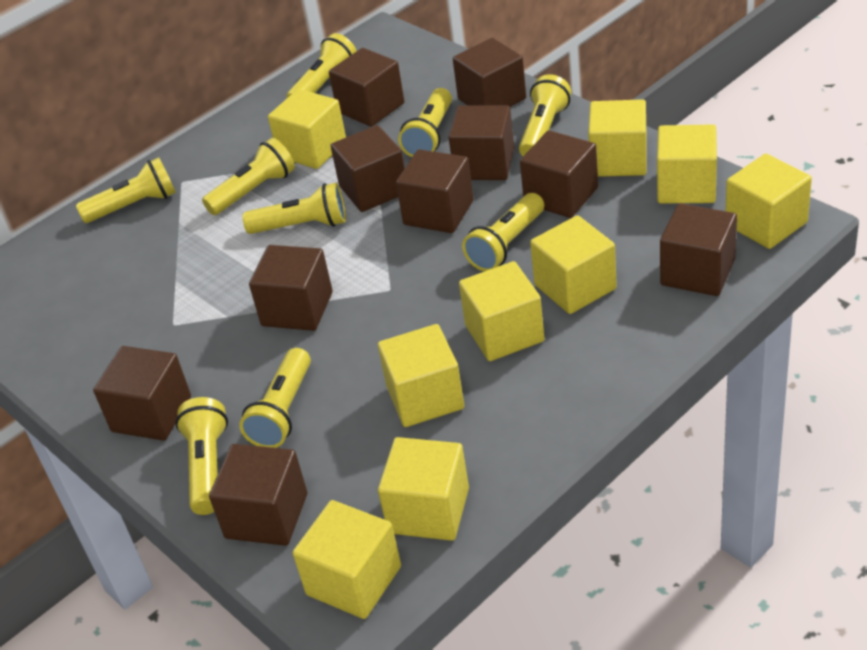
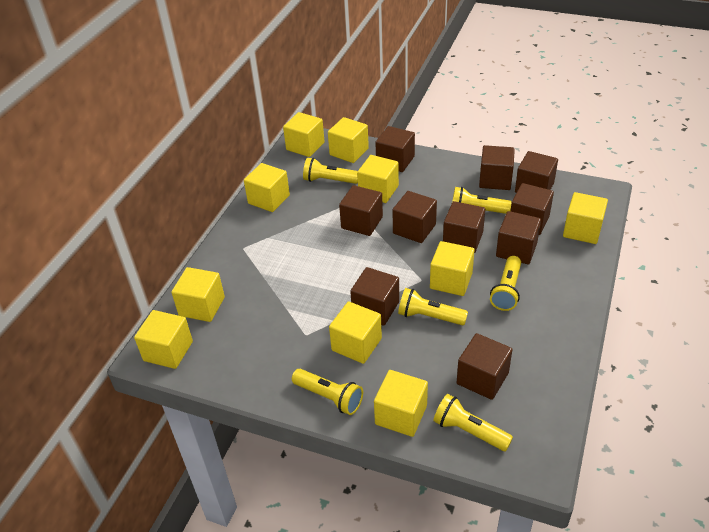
yellow cube: [268,89,346,169] [293,500,401,619] [378,324,464,427] [378,437,469,541] [459,261,544,361] [530,215,617,314] [588,99,647,177] [657,124,717,204] [726,153,812,249] = 9 -> [134,310,193,369] [171,267,225,322] [244,163,290,212] [283,112,325,157] [328,117,369,163] [329,301,382,364] [357,155,399,203] [374,370,428,437] [430,241,474,296] [563,192,608,244] = 10
yellow flashlight: [76,157,176,223] [175,397,228,515] [202,138,295,215] [239,348,311,448] [242,183,346,234] [287,33,356,98] [398,88,452,157] [462,193,544,271] [519,74,571,156] = 9 -> [292,369,363,415] [303,158,358,184] [398,288,468,325] [433,394,513,451] [452,187,512,214] [490,256,521,311] = 6

